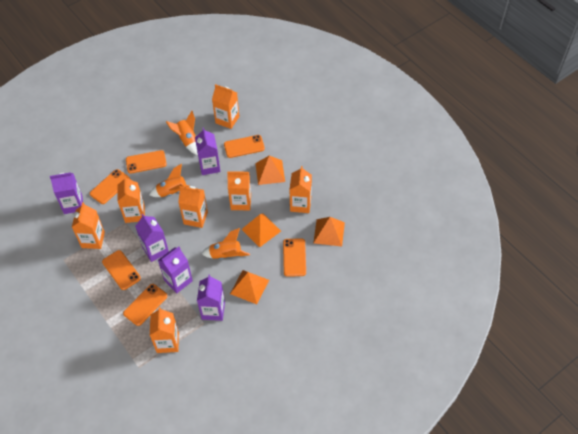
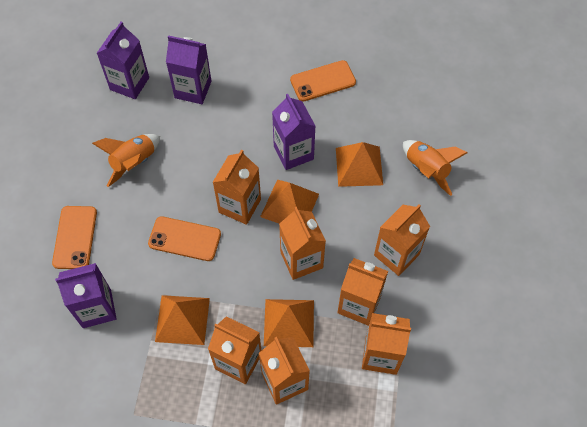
orange phone: [90,169,130,204] [102,250,141,290] [123,284,167,326] [126,150,167,174] [224,135,265,158] [283,238,306,277] = 6 -> [52,206,97,269] [148,216,221,261] [290,60,356,102] = 3
orange rocket: [149,164,190,197] [166,111,198,155] [202,228,250,259] = 3 -> [92,134,160,187] [403,140,468,196] = 2
purple carton: [50,173,83,214] [135,214,169,262] [158,247,193,293] [195,128,221,175] [197,274,225,321] = 5 -> [55,263,117,328] [97,21,149,99] [166,35,212,104] [272,94,316,170] = 4

